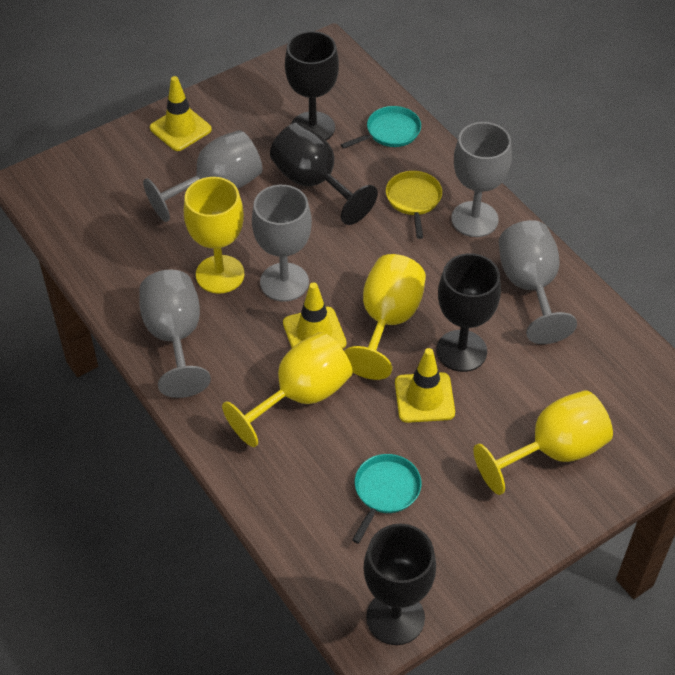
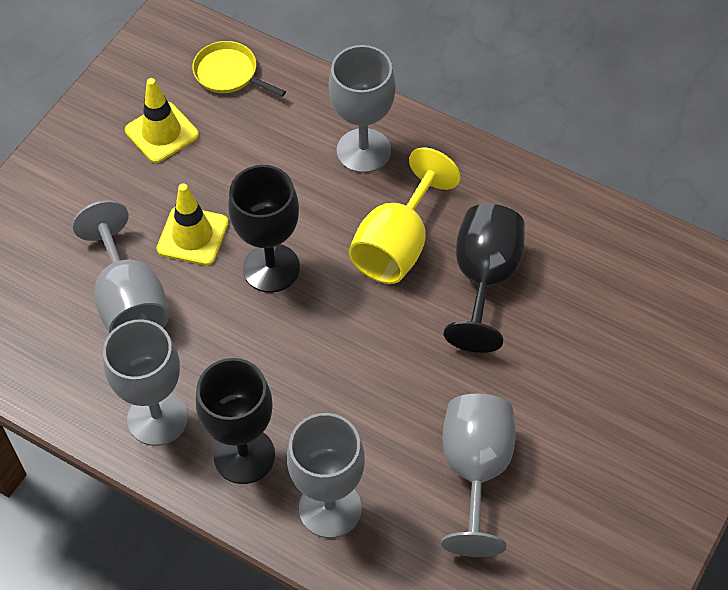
black goblet: [270,122,378,225] [285,31,339,140] [364,524,436,645] [436,253,501,372] = 4 -> [196,358,275,484] [228,165,300,293] [444,204,525,353] = 3
turquoise pan: [341,106,421,149] [352,454,422,544] = 2 -> none = 0
yellow goblet: [184,177,244,294] [222,332,353,447] [344,254,426,380] [473,390,613,495] = 4 -> [349,147,461,284] = 1
yellow traffic cone: [150,76,212,151] [283,282,347,349] [395,348,455,423] = 3 -> [125,78,199,163] [157,183,229,265] = 2

